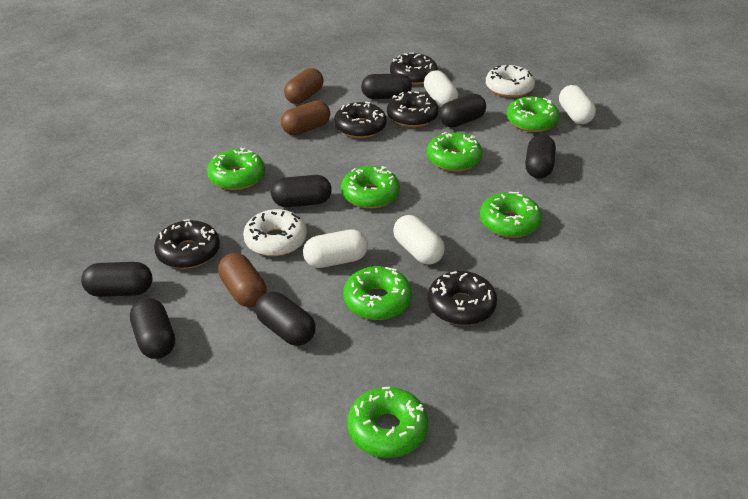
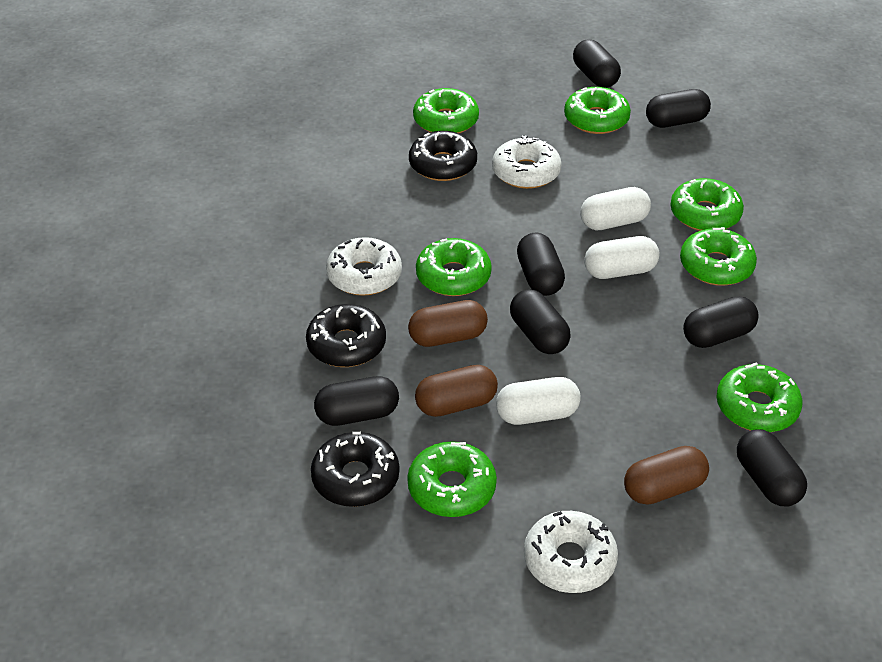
black donut: [154,219,220,269] [334,101,387,138] [387,91,438,127] [390,53,438,85] [427,271,497,325] = 5 -> [306,304,386,367] [311,432,400,507] [409,131,477,181] = 3
white capsule: [303,229,368,268] [393,215,445,265] [424,71,458,107] [559,85,596,124] = 4 -> [496,377,581,425] [580,187,651,230] [584,236,660,279] = 3
white donut: [243,209,307,257] [486,65,535,98] = 2 -> [326,237,402,296] [492,135,562,189] [524,511,618,593] = 3

